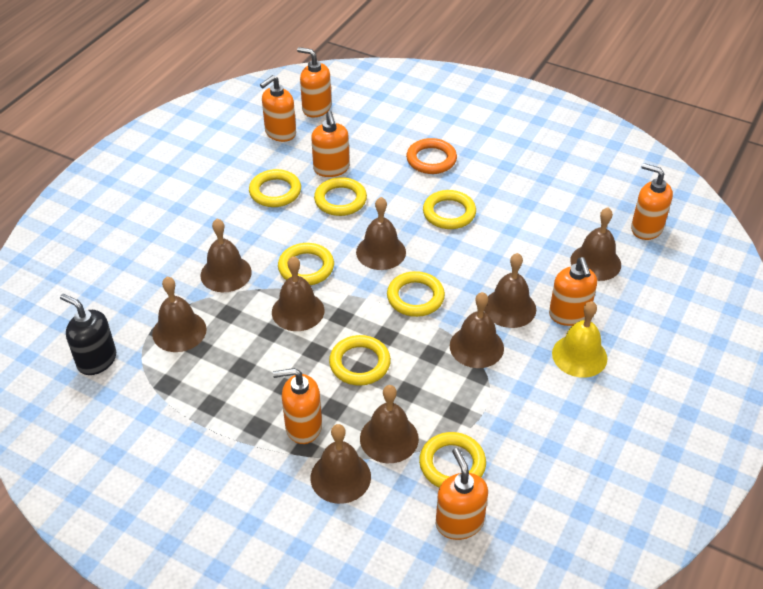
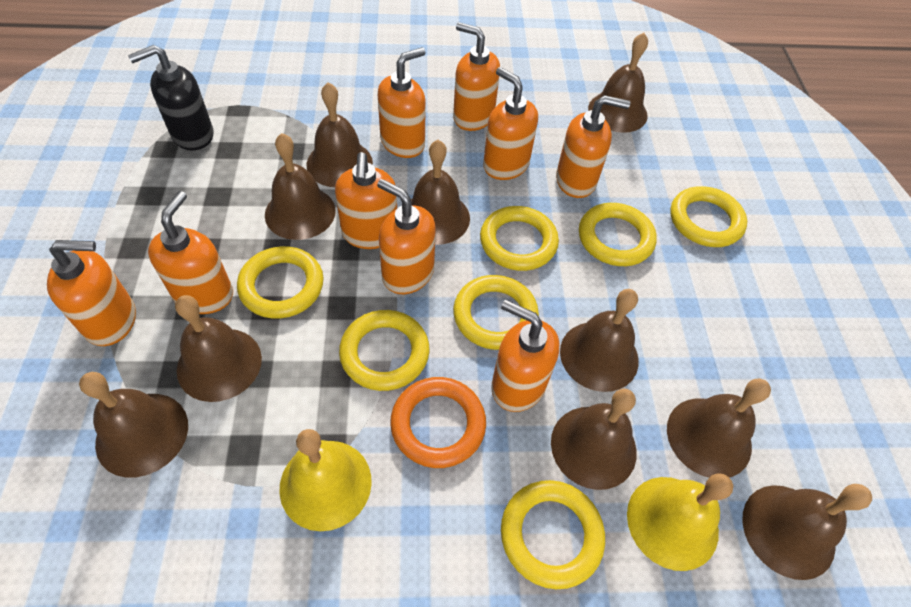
brown bell: [152,277,207,352] [201,219,252,292] [272,256,324,331] [310,424,371,504] [356,197,406,270] [360,385,419,463] [450,292,504,368] [484,253,536,328] [570,207,621,281] = 9 -> [79,372,188,477] [175,295,262,402] [265,133,336,240] [307,82,373,187] [411,140,470,245] [551,389,637,490] [560,289,639,392] [588,33,648,133] [667,378,771,478] [742,484,872,580] = 10
orange soap dispenser: [260,75,296,142] [273,368,322,444] [297,47,331,117] [311,111,349,177] [436,448,488,540] [549,257,597,326] [631,163,673,240] = 7 -> [47,240,136,346] [148,191,233,314] [335,152,397,249] [377,179,436,294] [378,47,426,158] [453,22,500,131] [483,67,538,180] [491,300,559,412] [556,95,630,198] = 9
yellow bell: [552,301,607,377] = 1 -> [279,429,372,531] [627,473,733,571] = 2

